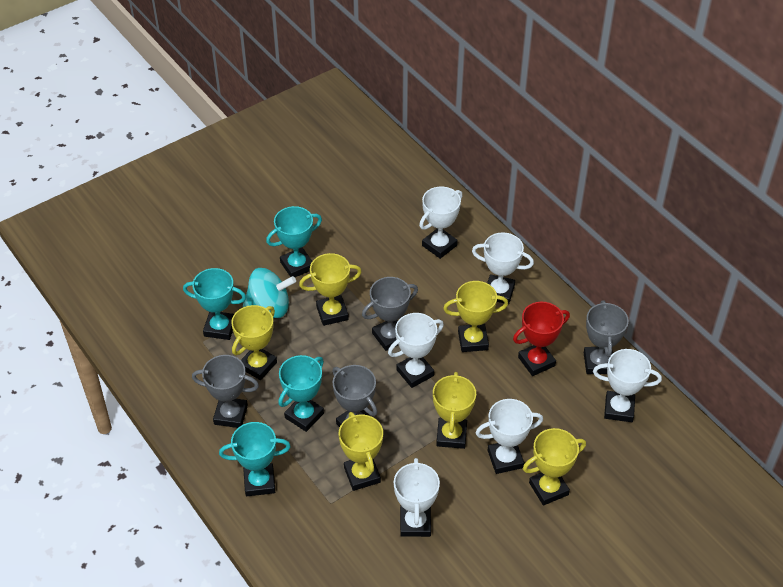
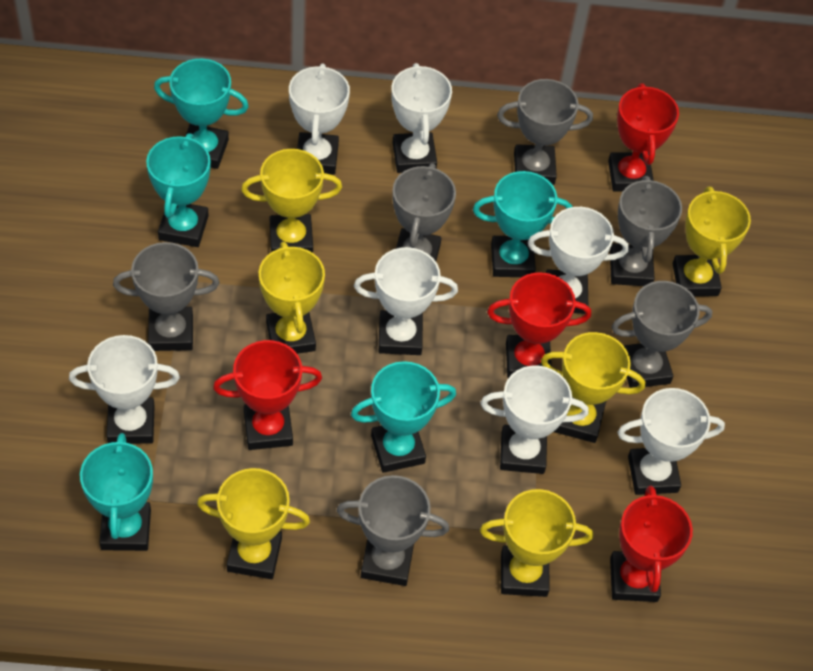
grey trophy: [192,355,259,428] [332,365,377,427] [362,277,418,351] [584,300,629,374] = 4 -> [113,242,219,351] [337,475,449,586] [392,163,456,261] [497,79,593,185] [610,176,682,286] [612,281,712,388] = 6
red trophy: [513,302,570,376] = 1 -> [213,340,322,450] [487,272,591,378] [608,83,679,191] [610,486,693,602] = 4
turquoise spinning top: [243,268,296,318] = 1 -> none = 0
turquoise trophy: [183,268,246,340] [219,422,291,496] [266,206,322,277] [278,355,324,432] = 4 -> [80,433,153,551] [146,133,211,247] [154,59,249,169] [351,361,456,473] [473,171,572,277] = 5
white trophy: [388,313,444,388] [394,458,440,537] [419,187,463,259] [472,232,534,304] [476,399,543,474] [593,349,662,422] = 6 -> [69,335,180,444] [289,63,350,174] [354,247,458,355] [391,63,452,173] [480,366,589,474] [528,207,629,314] [617,388,725,495] = 7

